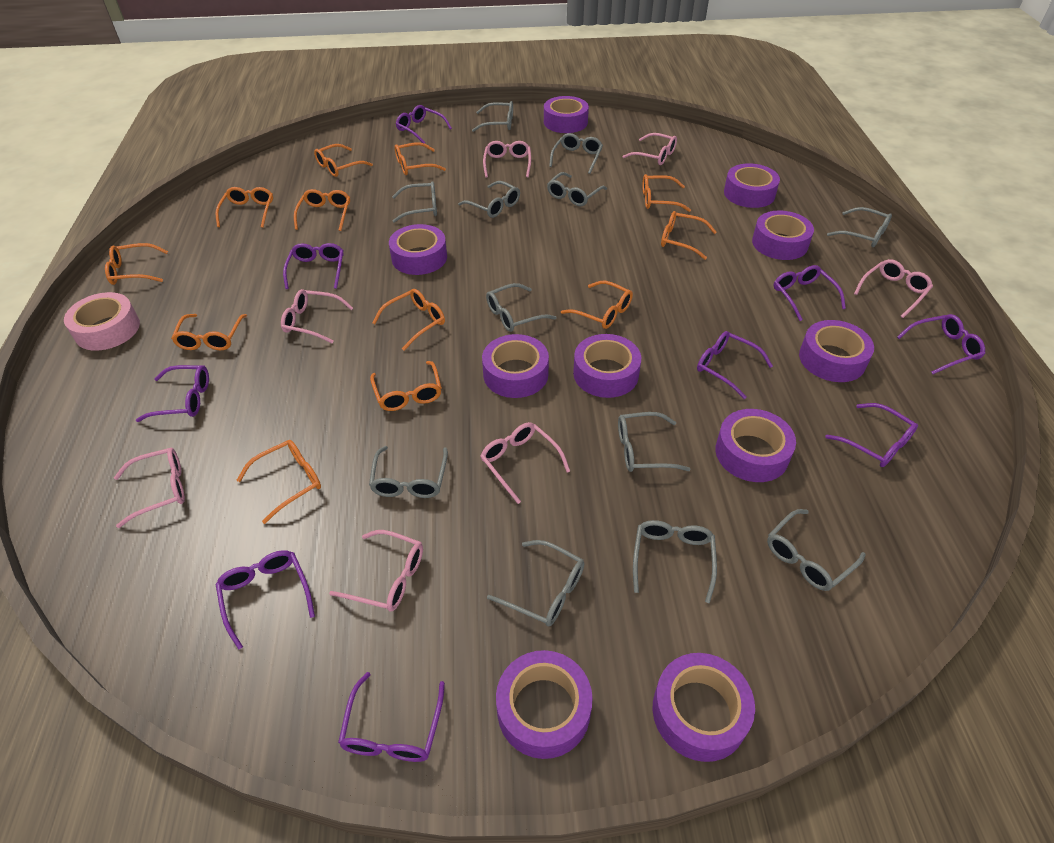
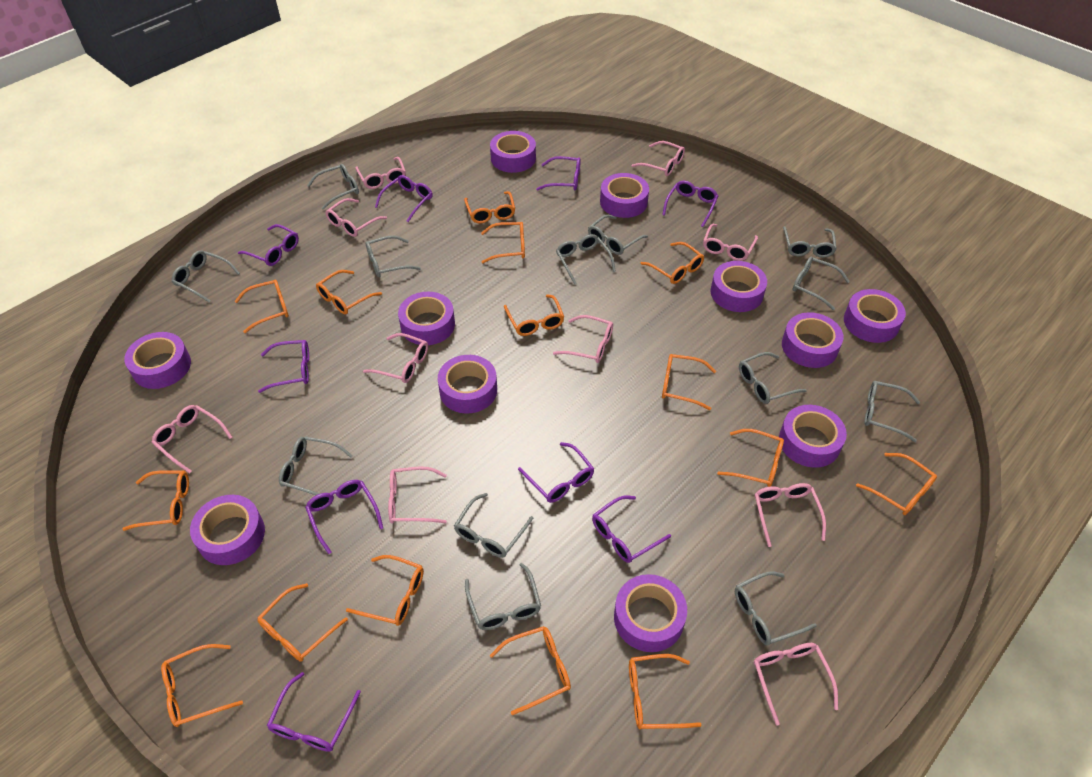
grey glasses: [369,446,448,498] [392,181,437,223] [458,181,520,218] [472,101,513,132] [486,283,557,332] [487,540,584,626] [547,172,607,206] [549,133,603,174] [618,412,691,472] [633,520,717,603] [767,509,865,591] [827,207,892,247] = 12 -> [171,250,240,302] [279,436,353,495] [307,164,359,209] [366,235,421,277] [454,493,533,558] [465,563,541,630] [556,234,616,285] [588,215,648,255] [735,571,817,645] [739,352,807,404] [783,227,837,258] [793,257,850,310] [864,381,920,442] = 13
orange glasses: [105,243,168,285] [171,314,247,350] [216,187,273,228] [237,440,321,524] [294,189,350,231] [314,144,373,177] [370,361,442,411] [372,289,445,351] [395,142,446,175] [561,281,633,329] [643,174,691,212] [661,211,717,260] = 12 -> [122,470,189,531] [161,644,243,727] [235,280,289,333] [257,583,348,662] [316,270,382,314] [346,555,424,626] [464,191,515,223] [481,222,525,263] [490,626,571,715] [504,294,564,336] [629,654,701,729] [640,242,704,284] [662,354,716,410] [717,429,784,487] [856,453,937,515] = 15
pink glasses: [114,448,185,528] [281,289,353,343] [329,530,423,611] [480,422,570,504] [483,141,531,177] [622,133,677,165] [854,259,933,318] = 7 -> [151,405,232,474] [325,198,387,237] [355,157,406,189] [363,333,428,383] [388,467,447,523] [553,315,613,363] [631,141,685,176] [703,224,758,261] [754,643,838,725] [755,483,826,547] = 10
pink tape: [64,292,140,351] = 1 -> none = 0
purple tape: [389,224,447,275] [482,334,549,398] [496,650,593,759] [544,96,589,133] [573,334,641,398] [653,653,755,762] [715,409,796,482] [724,163,780,208] [752,211,814,260] [799,320,874,382] = 10 -> [124,332,191,389] [190,495,265,565] [398,292,455,345] [438,355,497,413] [490,131,536,173] [600,173,649,218] [614,574,687,652] [711,261,767,312] [779,405,847,468] [782,312,844,368] [844,289,906,343] = 11

